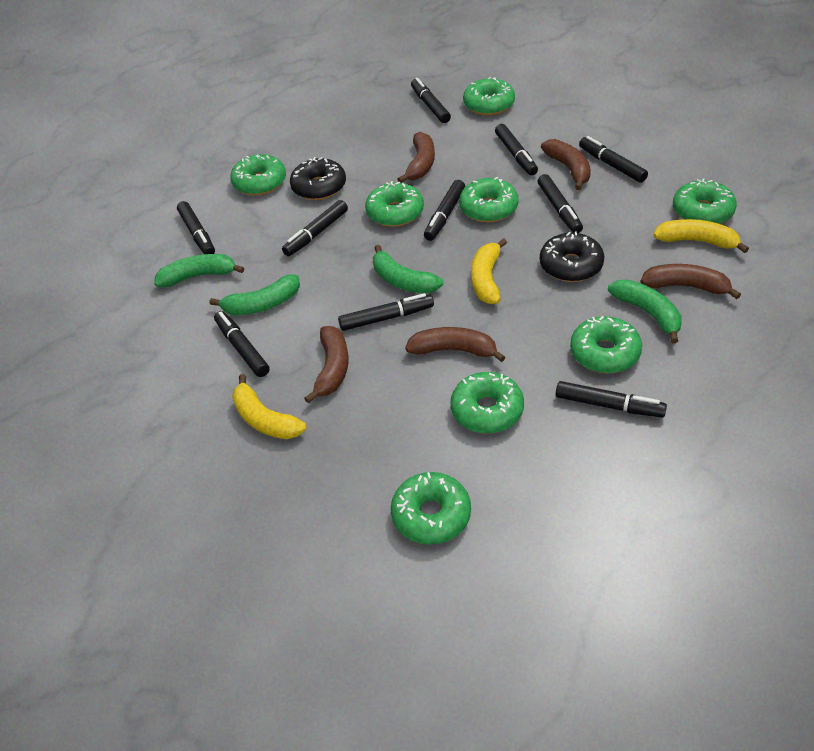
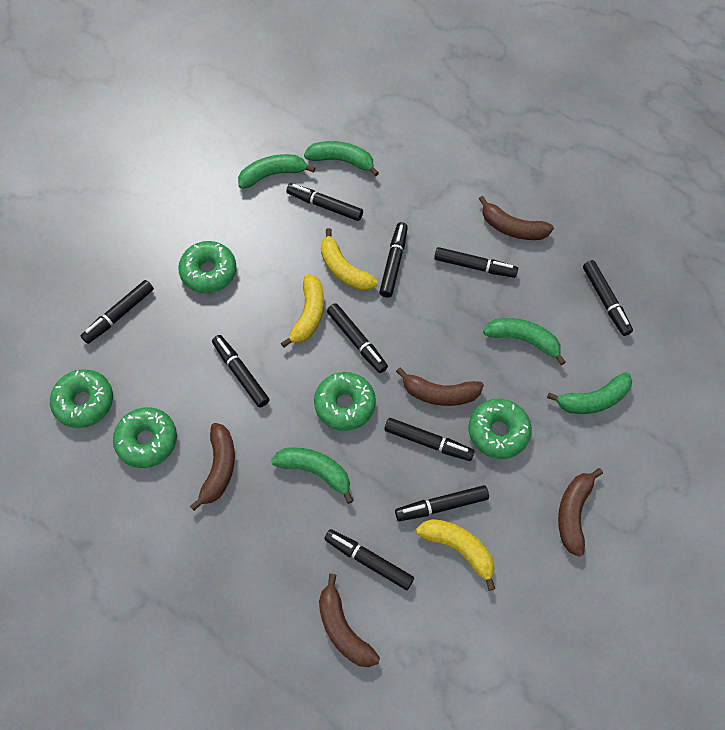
black donut: [290,157,346,200] [540,232,605,282] = 2 -> none = 0
green banana: [154,254,244,287] [210,274,300,315] [373,245,443,294] [608,279,682,343] = 4 -> [238,154,315,189] [271,447,354,504] [304,141,379,176] [483,318,566,365] [547,372,632,414] = 5
green donut: [230,154,286,196] [365,181,424,227] [391,472,471,545] [451,372,524,433] [459,177,519,222] [463,77,515,115] [570,316,642,373] [673,178,737,224] = 8 -> [50,369,113,428] [113,408,177,468] [178,241,236,293] [314,372,376,431] [468,399,532,459] = 5

